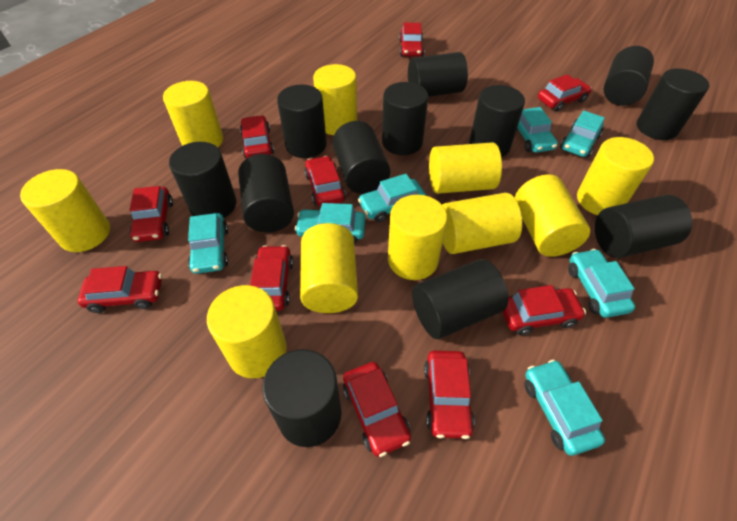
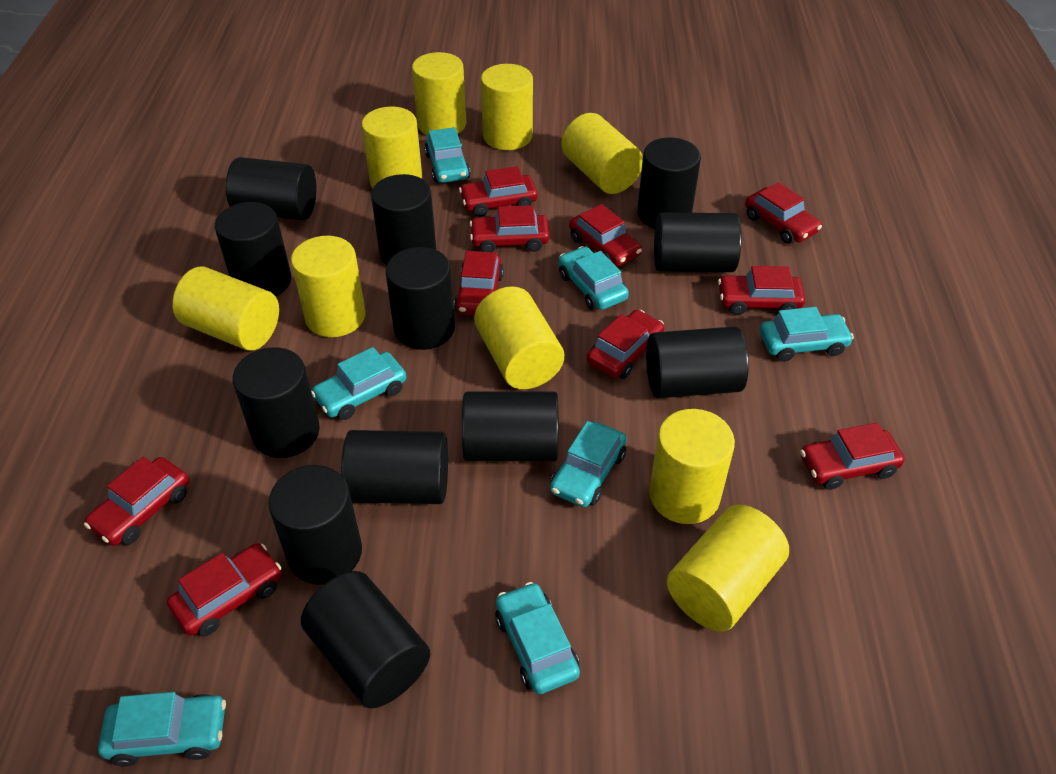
yellow cylinder: [20,169,110,252] [163,81,223,147] [207,285,287,378] [300,223,358,313] [313,64,357,135] [388,195,447,280] [429,143,502,194] [442,193,522,254] [515,174,590,257] [577,137,654,215] = 10 -> [172,267,279,351] [291,236,366,337] [361,106,423,188] [412,52,466,135] [474,286,564,389] [481,64,533,150] [561,113,643,194] [649,409,735,524] [667,504,789,632] = 9

